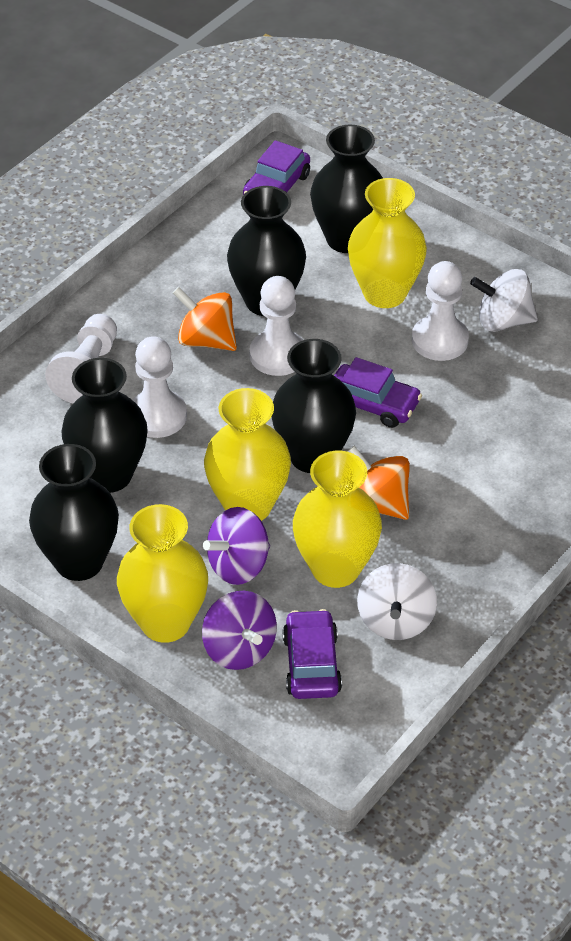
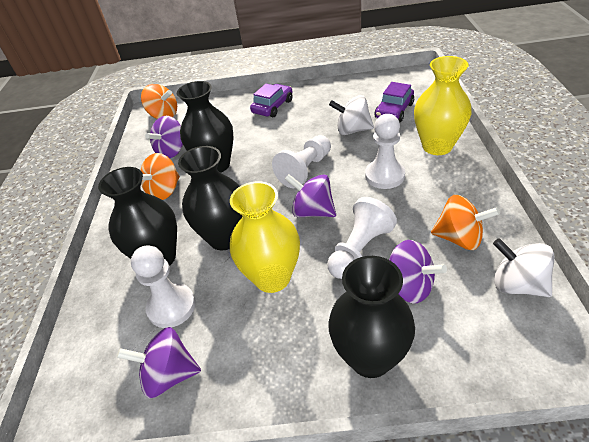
black vase: [29,444,119,581] [61,358,148,493] [227,186,306,316] [272,339,356,473] [310,125,383,253] = 5 -> [98,167,177,266] [177,81,234,173] [178,146,242,250] [328,256,415,378] = 4
orange spinning top: [173,287,237,351] [347,446,410,520] = 2 -> [141,84,177,119] [141,153,180,200] [431,195,500,250] = 3
purple car: [243,140,310,195] [283,609,342,699] [334,357,422,428] = 3 -> [250,84,293,117] [375,82,414,122] = 2
purple spinning top: [202,591,277,670] [203,507,270,585] = 2 -> [117,327,201,398] [145,116,183,158] [285,174,336,217] [389,240,447,303] = 4
yellow vase: [117,504,208,643] [204,388,291,521] [293,451,382,588] [348,178,427,308] = 4 -> [230,181,300,293] [414,56,472,155] = 2

